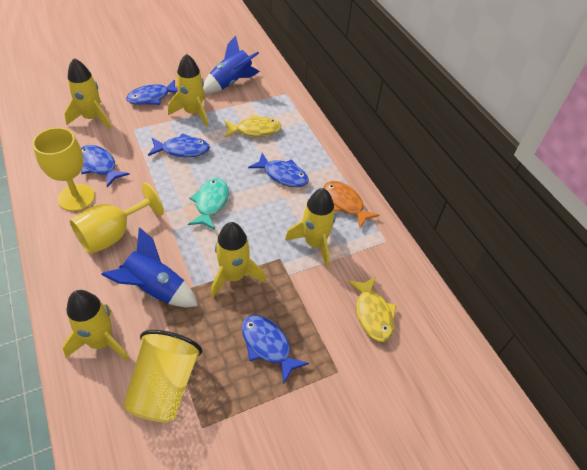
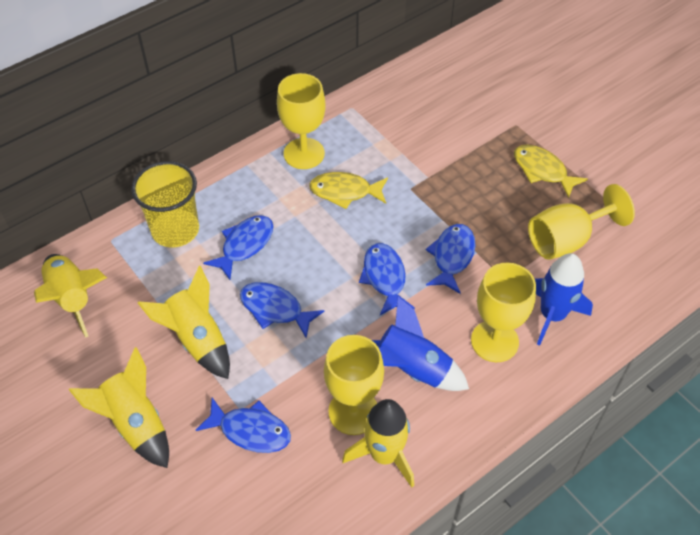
orange fish: [324,181,380,228] = 1 -> none = 0
turquoise fish: [188,178,229,230] = 1 -> none = 0
yellow goblet: [33,127,95,211] [70,183,164,254] = 2 -> [277,73,326,169] [324,335,384,435] [471,263,536,362] [528,184,635,260] = 4
yellow rocket: [62,290,129,361] [64,58,112,129] [168,54,208,127] [211,222,266,298] [285,188,336,268] = 5 -> [34,254,107,338] [69,347,169,468] [138,266,230,379] [342,399,414,488] = 4

